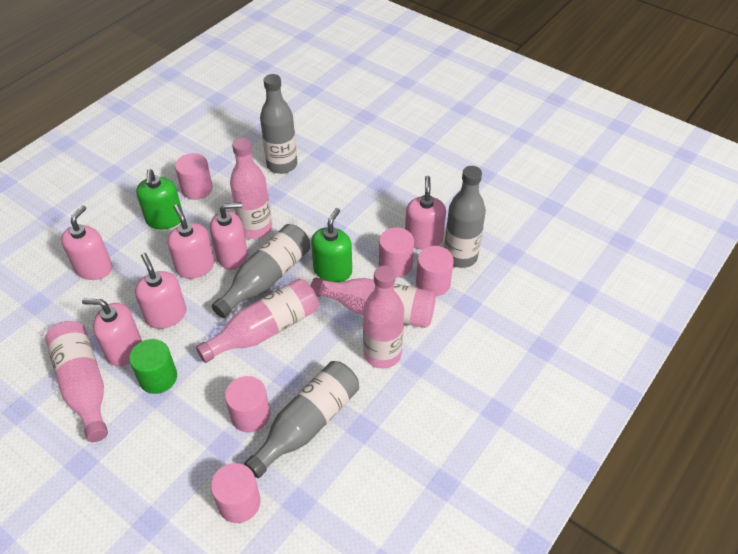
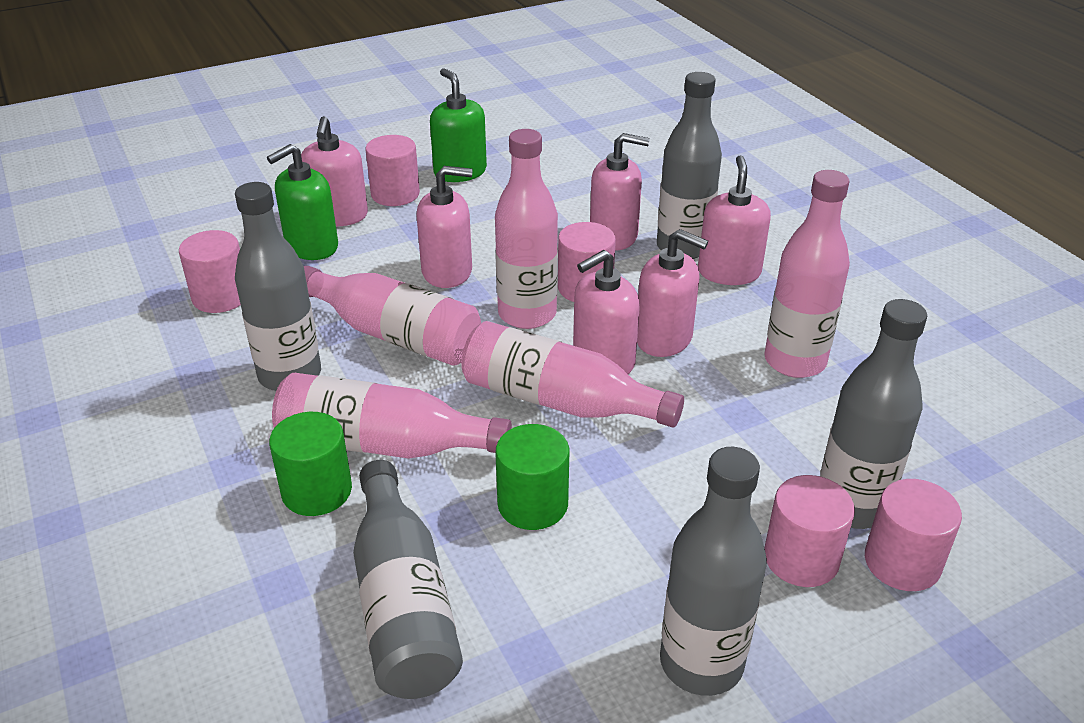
green cylinder: [129,339,177,394] = 1 -> [269,412,352,516] [495,424,569,530] = 2
grey bottle: [212,224,310,318] [244,361,359,478] [260,74,297,174] [444,166,486,268] = 4 -> [235,182,321,391] [353,460,463,699] [657,72,722,259] [660,447,767,696] [820,299,927,529] = 5

